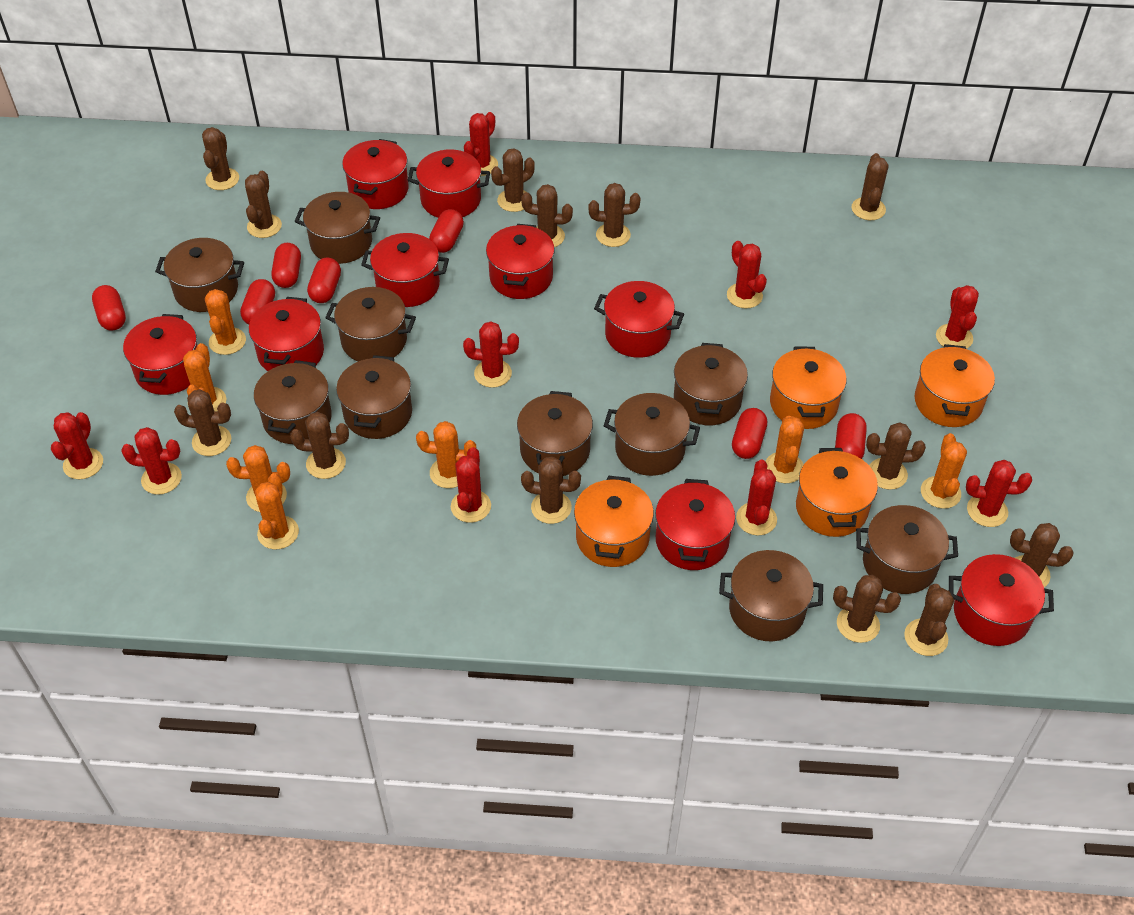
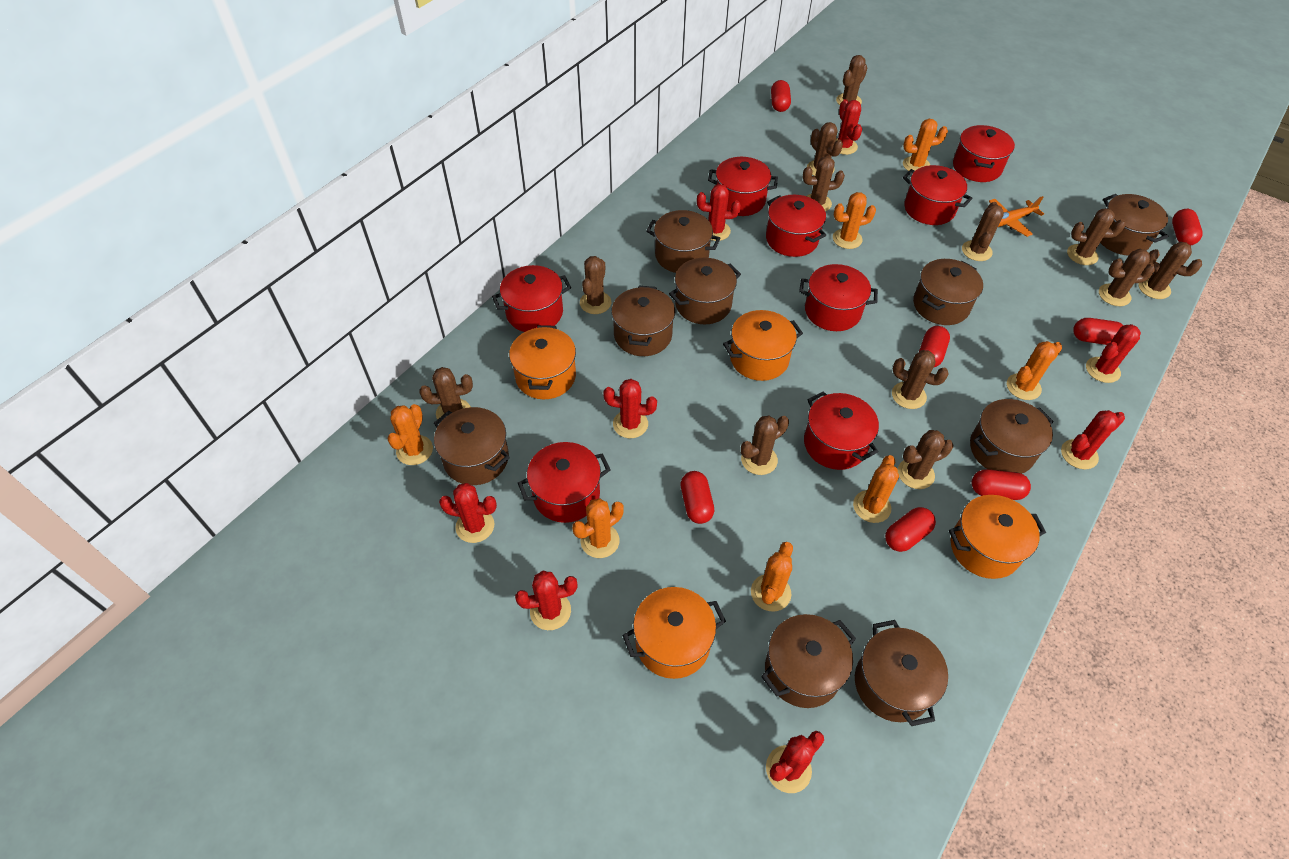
brown cactus: [174,389,231,456] [202,127,239,190] [245,171,282,238] [290,412,349,479] [491,148,535,212] [521,184,573,247] [521,456,581,524] [589,183,640,247] [833,575,901,643] [852,153,888,220] [866,422,926,490] [904,584,954,656] [1010,523,1073,587] = 13 -> [419,367,473,420] [580,256,611,314] [741,416,789,475] [803,156,845,211] [807,122,843,176] [836,55,867,105] [892,350,949,409] [898,430,953,489] [962,202,1004,261] [1067,208,1126,265] [1099,249,1155,306] [1138,242,1202,299] = 12
brown pot: [155,238,244,312] [254,360,332,444] [295,192,380,264] [325,287,416,362] [336,355,412,439] [517,391,593,476] [604,393,700,476] [674,343,748,425] [719,550,823,641] [856,505,958,594] = 10 -> [434,407,510,485] [611,286,675,356] [646,210,721,273] [669,257,741,324] [761,614,856,708] [855,620,948,726] [913,259,983,325] [970,399,1054,474] [1100,194,1168,256] = 9
orange plane: none = 0 -> [989,196,1044,237] = 1
red cactus: [51,412,103,479] [121,427,182,495] [451,447,491,523] [463,321,519,388] [464,112,498,176] [727,241,767,308] [736,459,777,535] [936,285,979,349] [966,460,1032,527] = 9 -> [439,483,497,543] [515,571,578,630] [603,379,657,438] [697,184,741,241] [766,731,824,793] [835,99,862,155] [1061,410,1125,469] [1086,324,1141,383] = 8
red pot: [123,314,197,395] [249,297,324,371] [342,139,409,209] [361,233,449,307] [408,149,490,218] [486,224,555,299] [594,281,684,358] [655,479,735,570] [949,554,1054,646] = 9 -> [492,265,571,332] [518,442,611,523] [708,157,778,216] [766,195,826,257] [799,264,878,331] [804,391,879,470] [903,165,973,225] [953,125,1015,182] = 8

